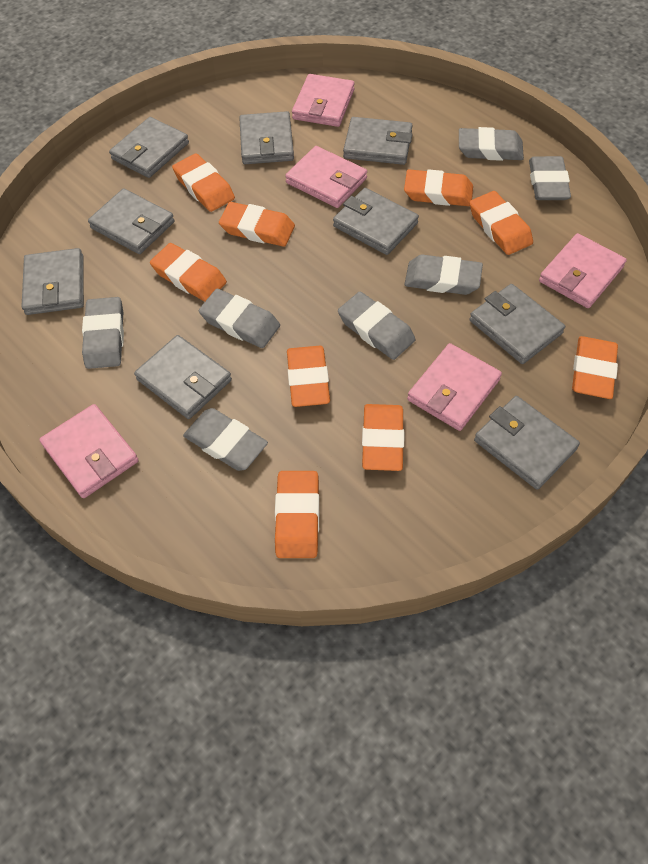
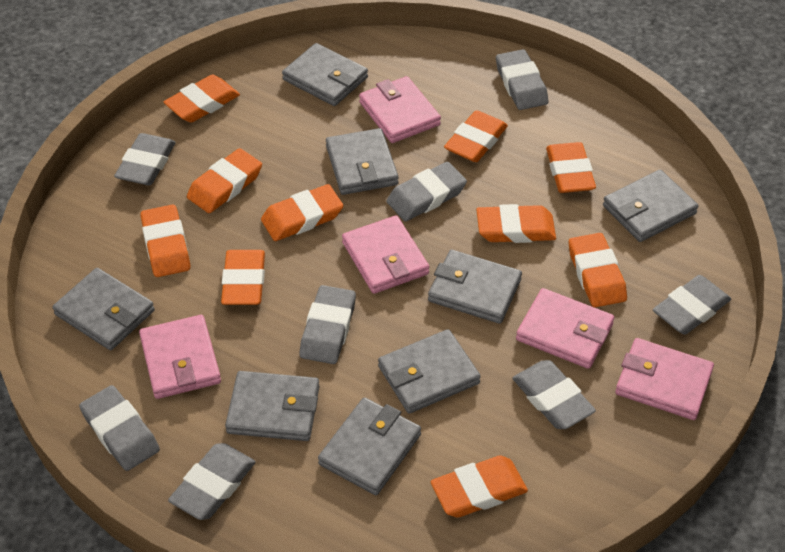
grey eraser: [82,297,124,369] [183,408,268,471] [199,289,280,348] [338,292,415,360] [404,255,483,295] [459,127,524,161] [529,156,571,200] = 7 -> [79,385,160,471] [114,133,176,185] [168,443,256,520] [299,285,356,364] [386,162,467,221] [496,49,549,110] [512,360,596,429] [653,275,731,334] = 8
grey wallet: [22,248,84,315] [88,188,175,254] [109,117,189,178] [134,335,232,419] [239,111,294,164] [333,188,419,255] [343,117,413,165] [470,284,565,364] [474,396,580,490] = 9 -> [52,268,155,350] [225,371,320,441] [282,43,368,106] [318,397,421,495] [326,128,399,195] [378,329,481,414] [428,250,522,324] [603,170,698,242] = 8
orange eraser: [150,243,227,302] [172,153,235,212] [219,202,295,247] [275,471,319,558] [287,346,330,407] [362,404,404,471] [404,169,473,206] [470,191,533,255] [572,336,618,399] = 9 -> [140,204,190,277] [164,75,240,123] [187,148,262,213] [221,250,265,305] [261,184,343,241] [431,456,528,518] [444,110,508,162] [476,204,556,243] [546,142,596,193] [569,233,627,307] = 10

